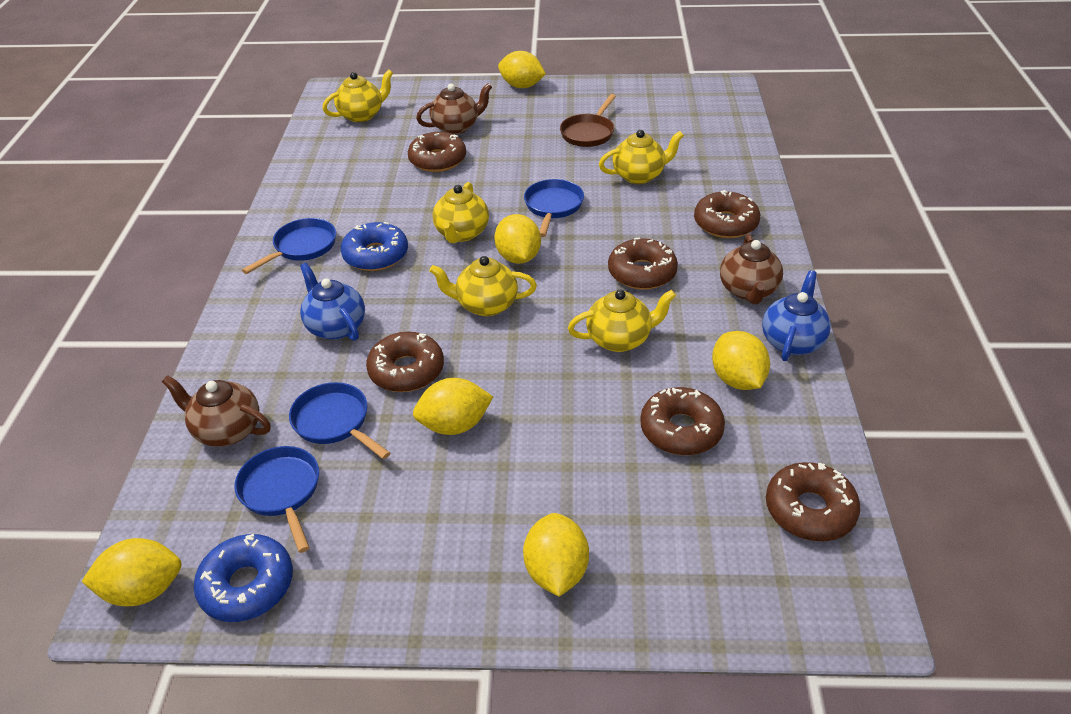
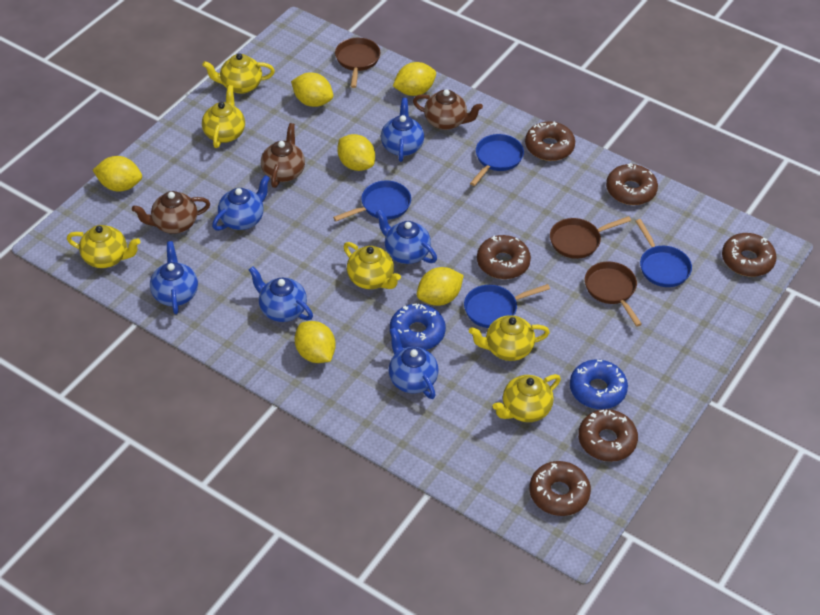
blue teapot: [300,263,365,341] [762,270,831,361] = 2 -> [150,241,198,314] [212,175,270,231] [249,266,313,322] [376,209,437,264] [381,98,424,162] [388,328,438,399] = 6
brown pan: [560,94,616,147] = 1 -> [335,38,380,88] [550,216,631,259] [585,261,642,327] = 3
yellow teapot: [323,70,393,122] [429,256,537,316] [432,182,489,243] [568,290,676,352] [599,130,684,184] = 5 -> [67,225,140,268] [202,53,275,94] [202,85,245,148] [344,242,401,289] [469,315,550,361] [493,374,561,422] = 6

